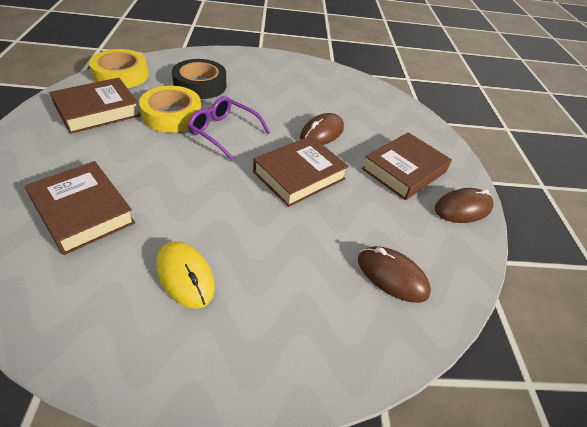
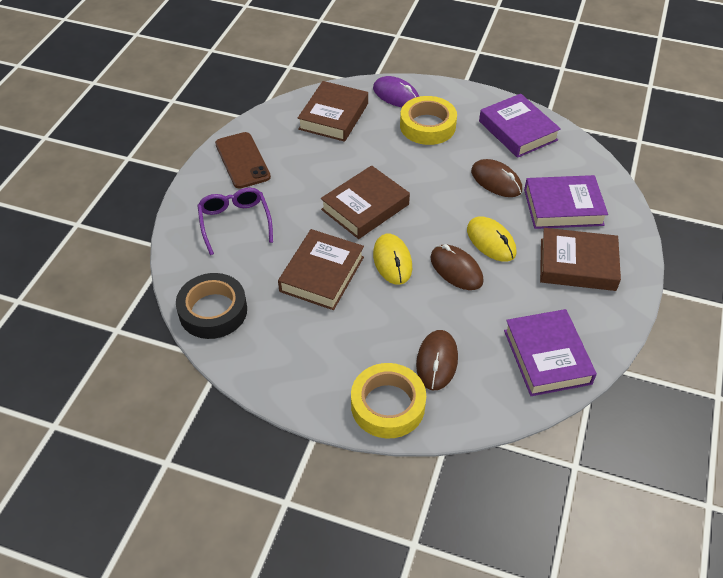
brown phone: none = 0 -> [215,132,271,189] = 1
purple book: none = 0 -> [479,94,561,158] [504,309,597,396] [524,175,608,229] = 3
purple mouse: none = 0 -> [373,76,419,107] = 1
yellow mouse: [156,241,215,309] = 1 -> [373,234,412,285] [467,216,517,262] = 2

